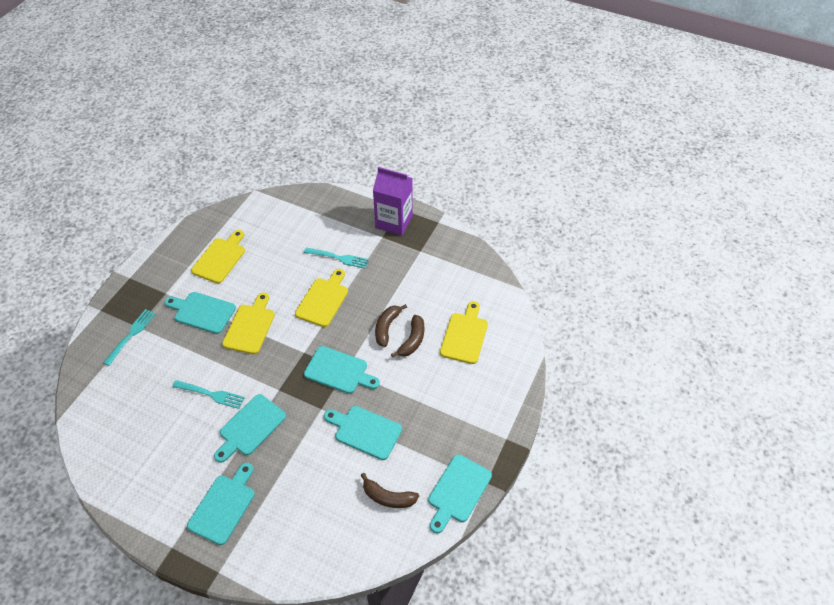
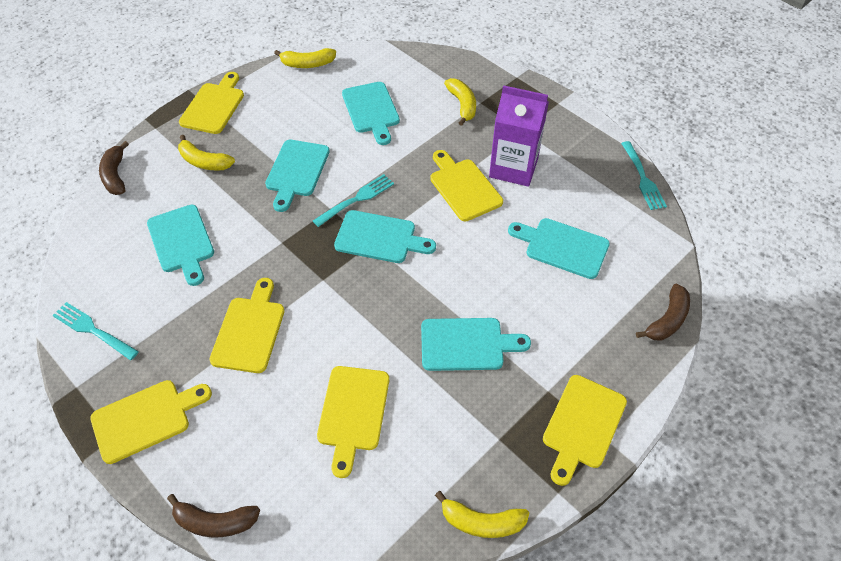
yellow banana: none = 0 -> [178,135,235,171] [274,48,336,68] [435,491,529,538] [444,78,476,126] = 4
yellow cutting board: [191,230,245,283] [222,292,275,354] [295,269,348,327] [440,301,488,364] = 4 -> [90,380,212,464] [179,72,244,134] [209,278,285,373] [317,366,389,478] [430,150,503,221] [543,375,627,486] = 6

